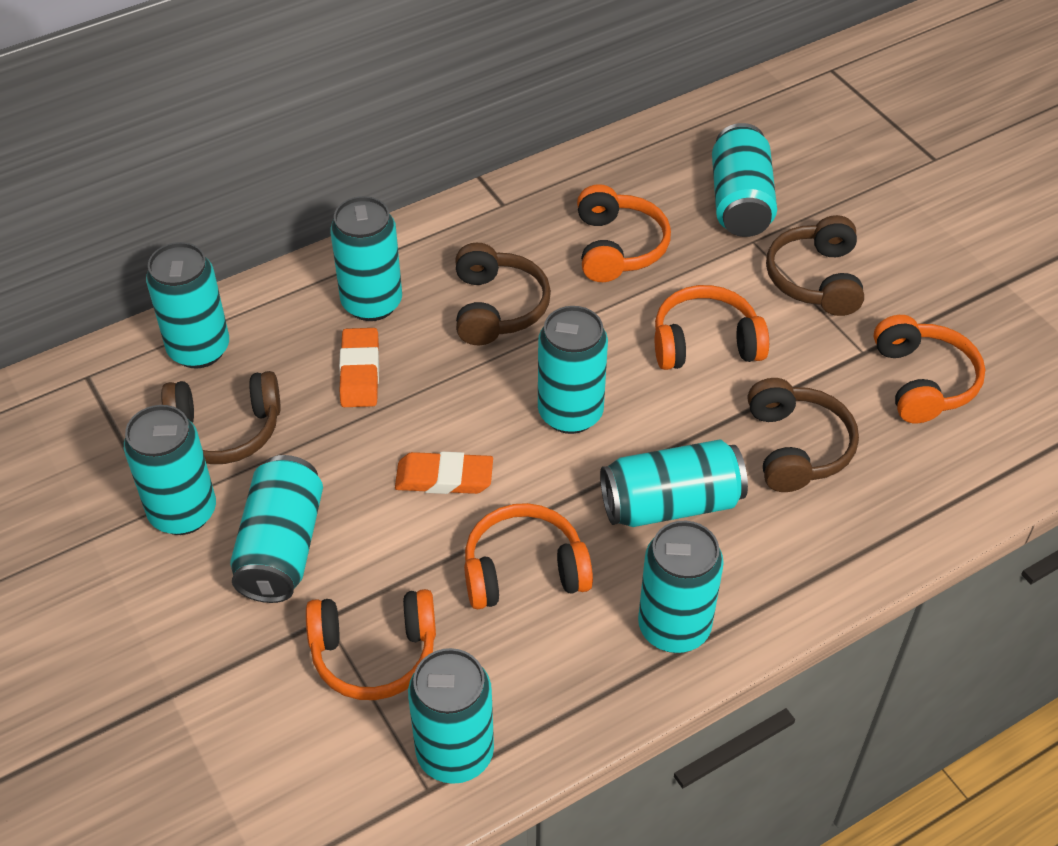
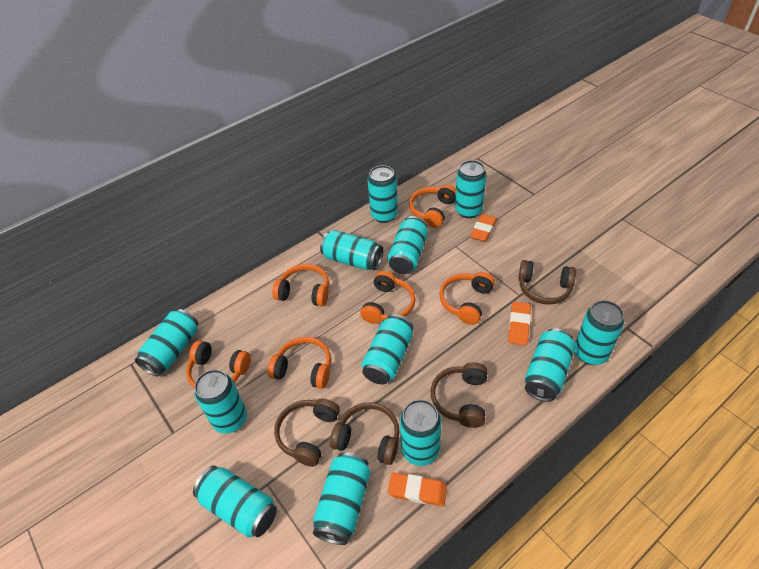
orange eraser: [339,328,379,407] [395,451,493,494] = 2 -> [388,473,447,506] [470,214,497,242] [508,302,531,346] = 3
orange headphones: [306,589,436,700] [464,503,593,609] [577,184,671,282] [655,285,769,370] [874,315,986,423] = 5 -> [186,340,251,388] [267,337,331,389] [272,264,329,307] [360,271,416,324] [409,185,456,228] [439,272,495,325] = 6
turquoise can: [124,405,216,535] [146,242,229,369] [230,455,323,603] [330,196,402,321] [408,648,494,784] [538,306,608,434] [600,440,748,527] [638,521,724,653] [712,123,777,237] = 9 -> [135,309,198,376] [193,466,277,537] [194,370,247,434] [313,452,371,545] [320,230,383,270] [361,314,413,385] [368,165,398,223] [387,216,428,274] [400,399,441,466] [455,160,487,218] [525,328,576,402] [575,300,624,365] = 12

